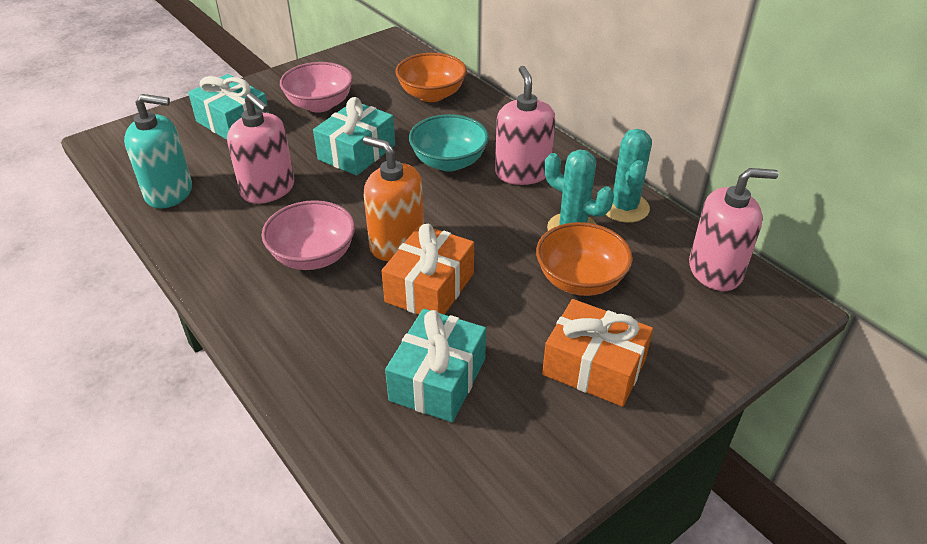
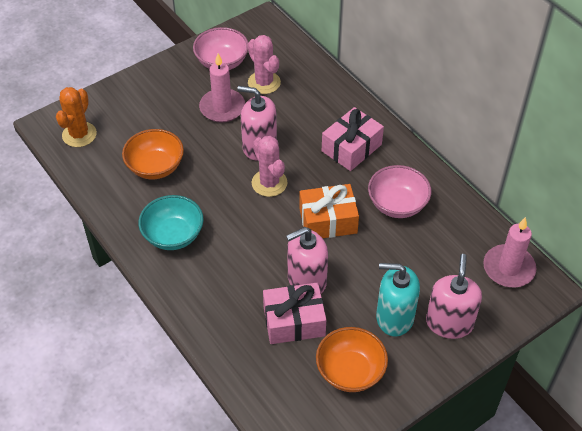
orange cactus: none = 0 -> [56,87,97,147] = 1
orange gift: [381,224,474,315] [542,299,653,407] = 2 -> [299,184,359,238] = 1
orange soap dispenser: [363,136,424,261] = 1 -> none = 0
pink cactus: none = 0 -> [248,35,281,94] [252,136,288,197] = 2
pink candle: none = 0 -> [199,54,245,123] [483,217,537,287] = 2
pink gift: none = 0 -> [263,283,326,344] [322,107,384,171] = 2
turquoise cactus: [545,150,614,231] [606,129,652,223] = 2 -> none = 0
turquoise gift: [188,74,269,140] [313,97,395,176] [385,309,486,422] = 3 -> none = 0

